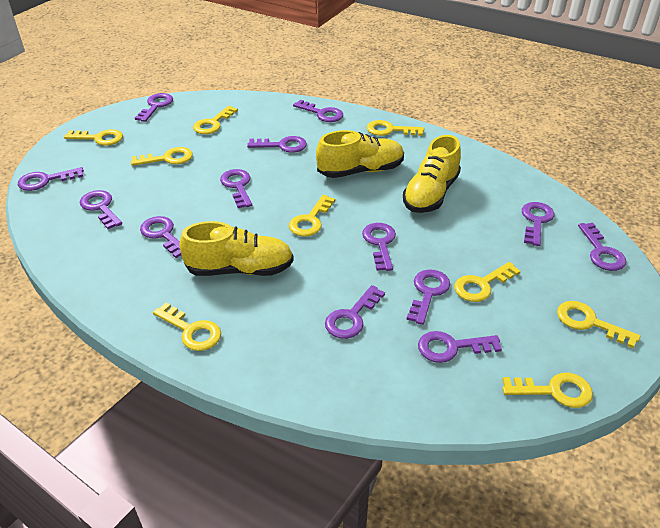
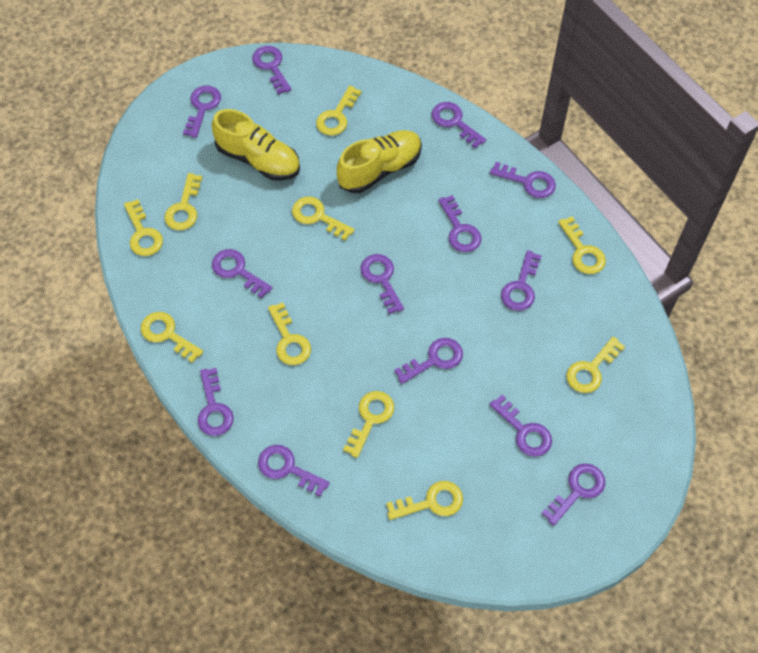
yellow key: [64,129,123,146] [131,147,193,166] [153,302,221,351] [193,106,238,134] [289,195,335,237] [367,120,424,136] [454,262,521,302] [502,373,593,408] [557,301,641,348] = 9 -> [124,199,163,256] [141,312,203,363] [165,173,202,230] [268,302,311,365] [292,196,354,241] [316,86,361,136] [343,391,394,458] [386,481,463,520] [558,216,606,274] [566,337,625,393] = 10
yellow shoe: [180,221,294,276] [316,130,404,178] [403,135,461,213] = 3 -> [212,109,300,181] [337,130,422,193] = 2

